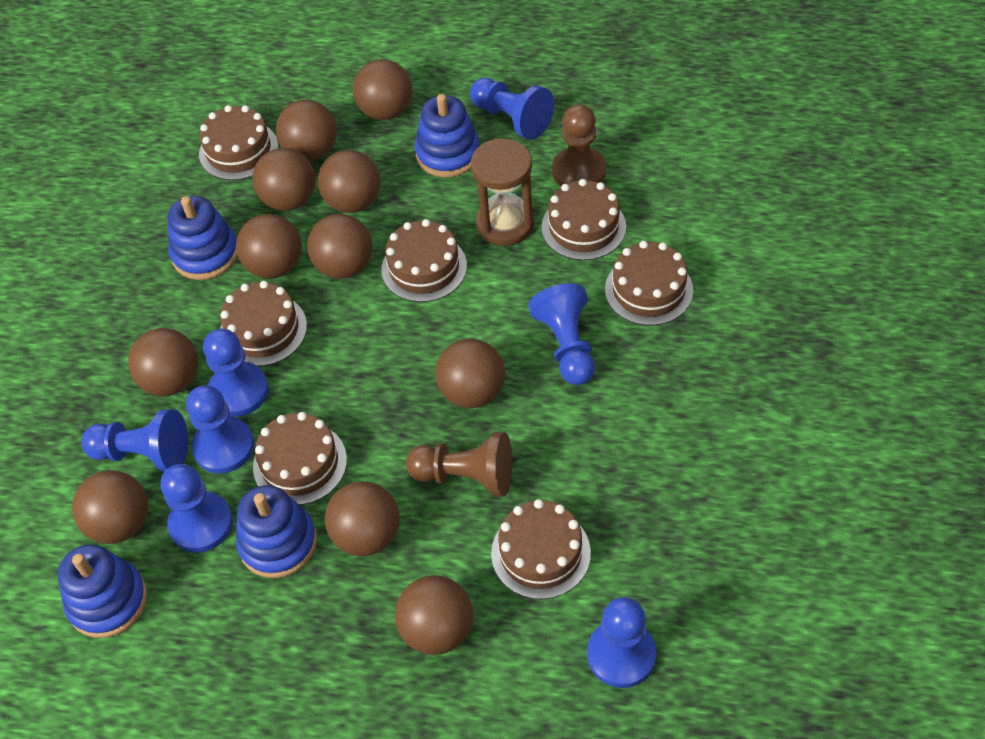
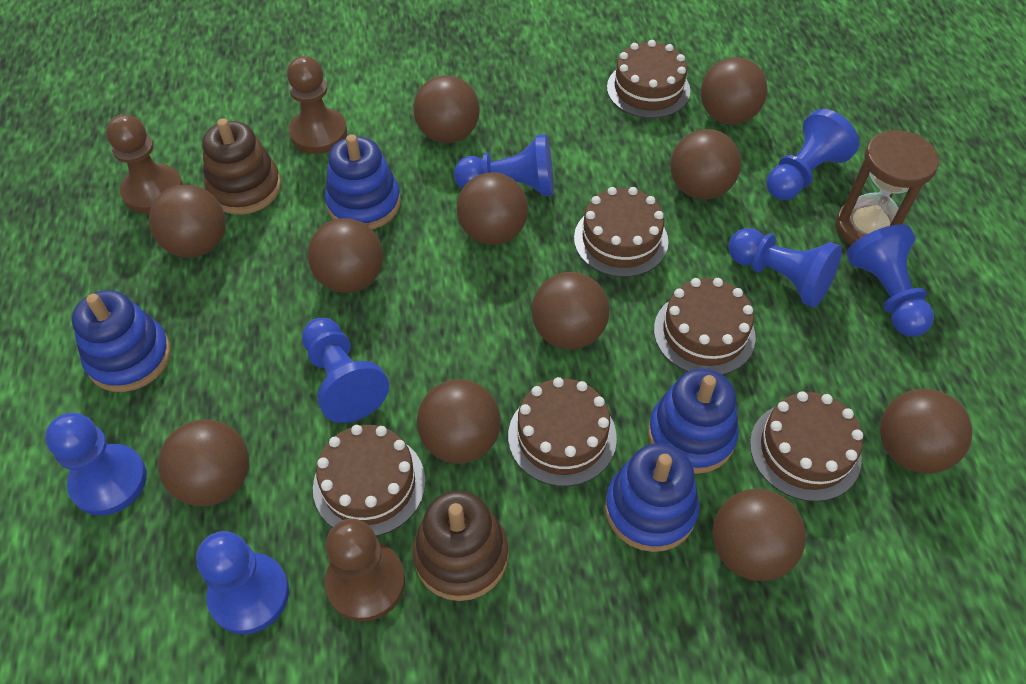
brown cake: [199,105,278,180] [220,281,307,366] [253,412,347,505] [381,219,467,302] [491,499,591,599] [541,179,626,260] [605,241,693,326] = 7 -> [313,425,426,536] [508,377,617,486] [574,187,669,277] [607,40,690,118] [654,278,756,375] [750,391,863,502] = 6
brown pawn: [406,432,512,497] [552,104,606,186] = 2 -> [106,114,183,214] [287,56,347,154] [325,519,405,622] = 3
brown stacking toy: none = 0 -> [202,118,281,214] [413,490,508,601] = 2

